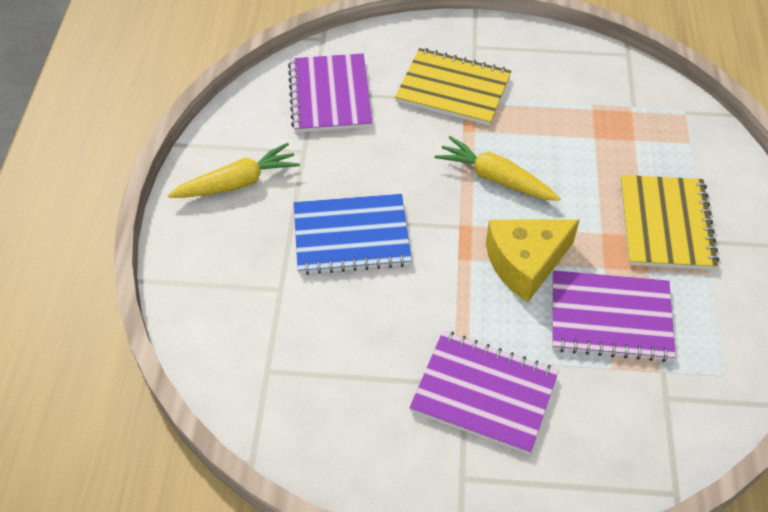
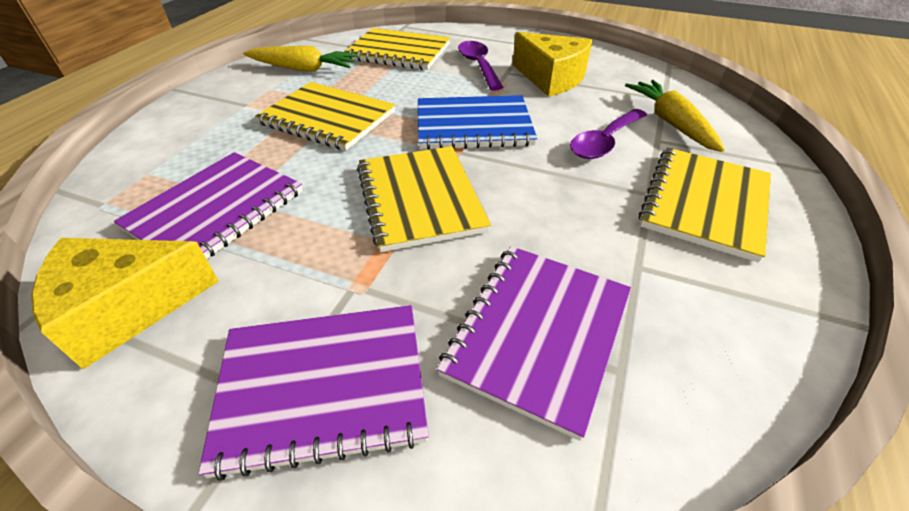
purple spoon: none = 0 -> [458,41,504,91] [570,109,647,159] = 2
yellow cheese: [486,219,580,302] = 1 -> [31,238,219,369] [513,32,592,97] = 2
yellow notebook: [395,48,511,126] [620,175,719,270] = 2 -> [255,82,395,151] [344,28,450,70] [357,146,491,252] [639,148,771,263] = 4

